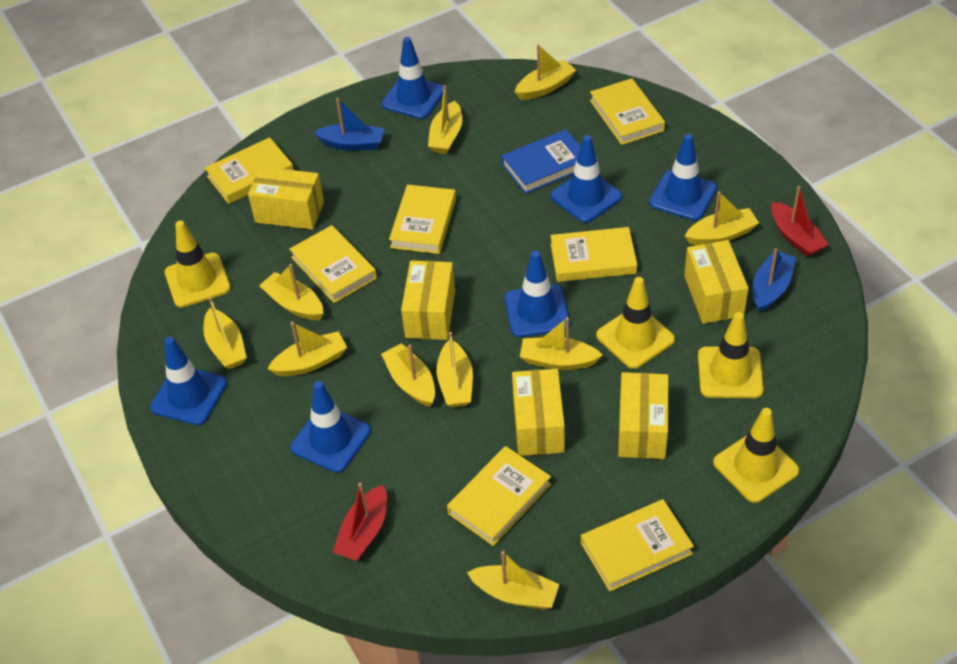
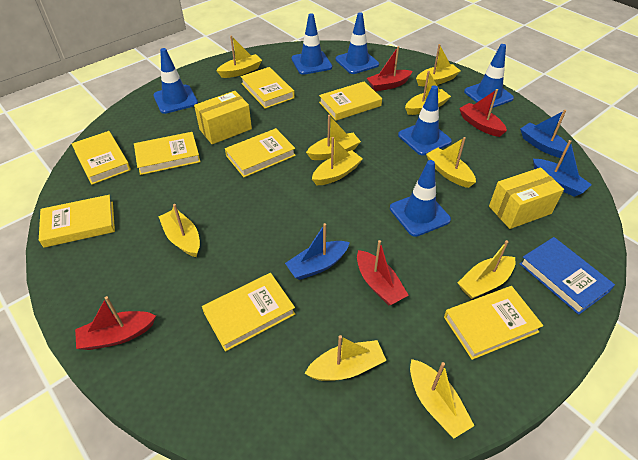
blue boat: [314,98,384,151] [753,248,796,312] = 2 -> [285,223,350,280] [520,110,570,158] [533,140,592,197] = 3
red boat: [333,483,387,561] [771,186,829,257] = 2 -> [75,296,156,350] [357,240,409,305] [367,46,413,92] [459,89,507,137] = 4
yellow book: [205,137,294,204] [289,225,377,303] [389,185,456,254] [447,446,551,546] [550,227,637,282] [581,499,694,592] [590,78,665,145] = 7 -> [39,195,115,248] [71,131,131,185] [134,132,201,175] [202,273,295,352] [225,128,296,177] [241,67,295,109] [319,81,382,121] [444,286,543,360] = 8
yellow box: [248,167,324,230] [401,260,455,340] [512,369,565,456] [618,372,668,459] [684,240,749,324] = 5 -> [194,91,252,144] [489,167,564,229] = 2
yellow traffic cone: [164,221,231,308] [596,277,675,369] [698,312,764,398] [713,408,800,503] = 4 -> none = 0

